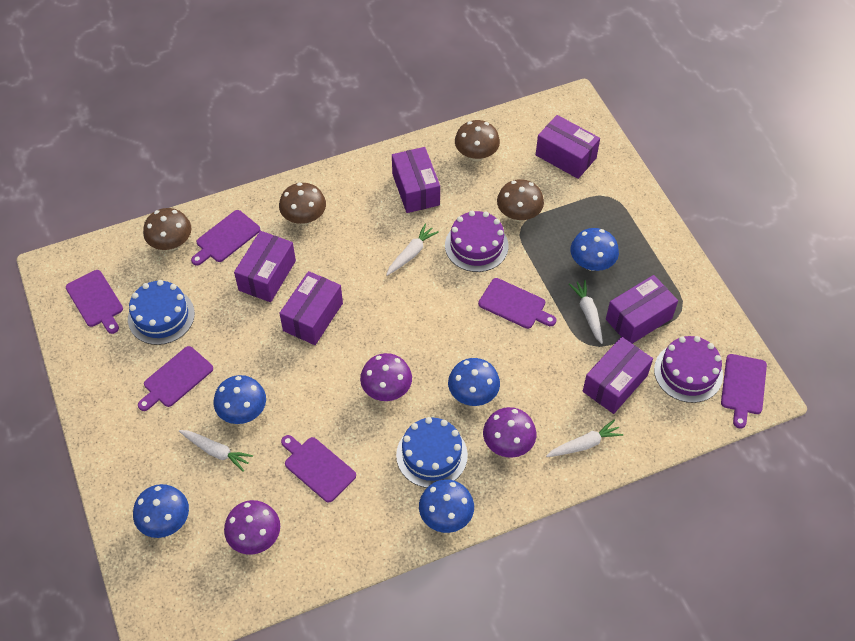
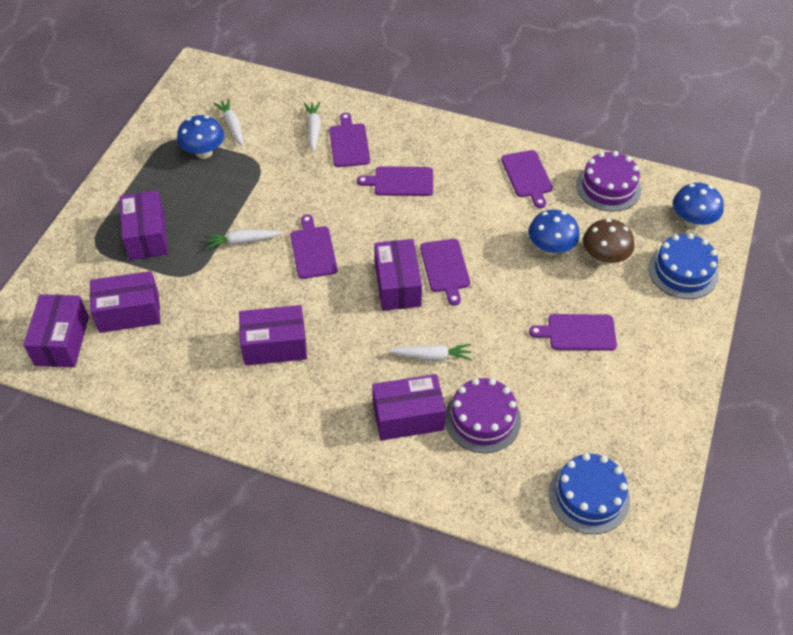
blue mushroom: [133,484,189,538] [214,375,266,424] [419,479,474,533] [448,358,500,406] [571,228,619,271] = 5 -> [177,115,224,159] [528,210,580,256] [673,183,724,228] = 3
brown mushroom: [143,208,191,251] [279,183,326,225] [455,120,500,161] [497,179,544,222] = 4 -> [583,219,635,265] = 1
purple mushroom: [224,500,280,555] [360,353,412,401] [483,407,536,458] = 3 -> none = 0

